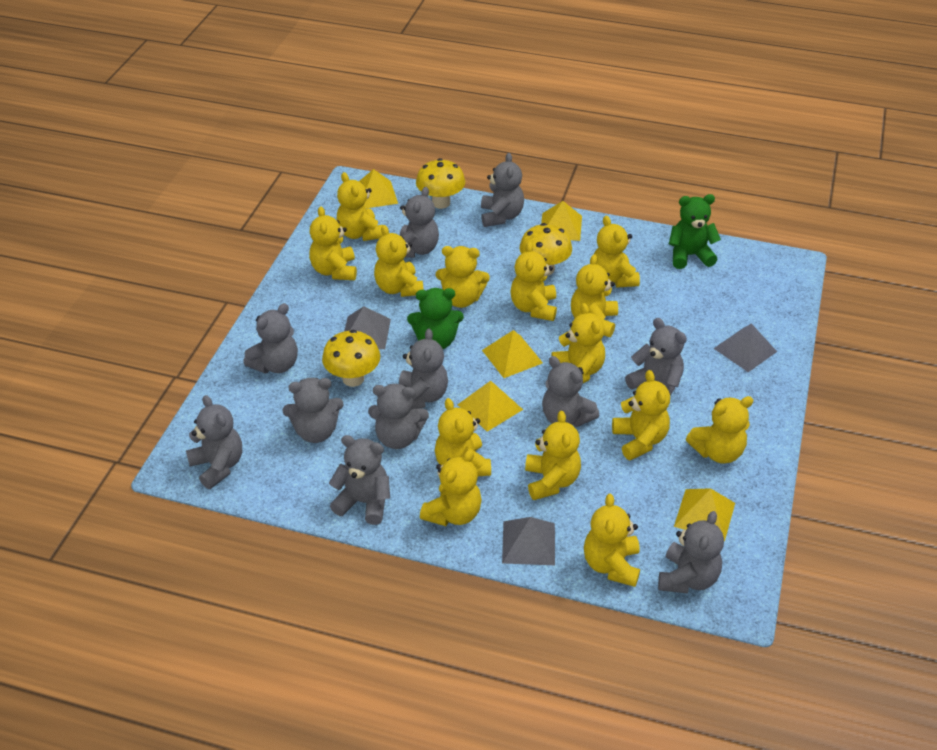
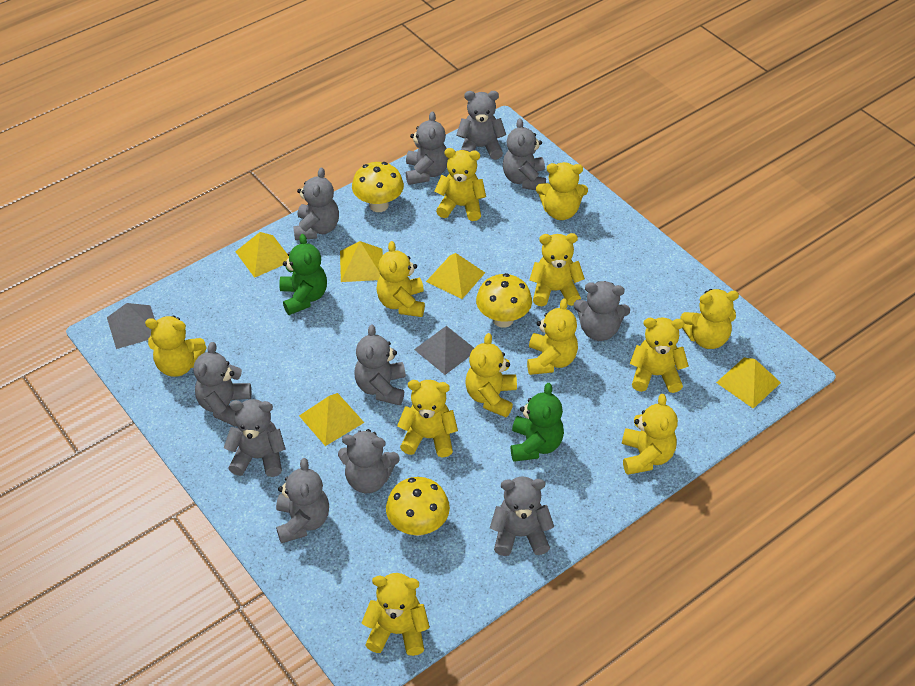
grey pyramid: [344,306,391,349] [502,517,555,565] [713,323,777,372] = 3 -> [107,303,155,349] [414,326,474,375] = 2
yellow teddy bear: [309,206,357,280] [337,172,383,241] [374,225,424,297] [420,449,482,526] [435,398,491,476] [436,246,490,308] [510,242,557,321] [525,411,581,500] [551,303,605,383] [571,254,618,337] [584,494,640,587] [593,215,640,288] [612,370,670,460] [686,396,753,464] = 14 -> [145,316,207,377] [362,573,430,656] [376,241,425,317] [397,380,458,457] [434,148,486,221] [465,333,517,417] [527,298,578,375] [529,233,585,306] [536,162,588,220] [622,394,678,475] [630,318,689,393] [680,289,739,349] = 12

